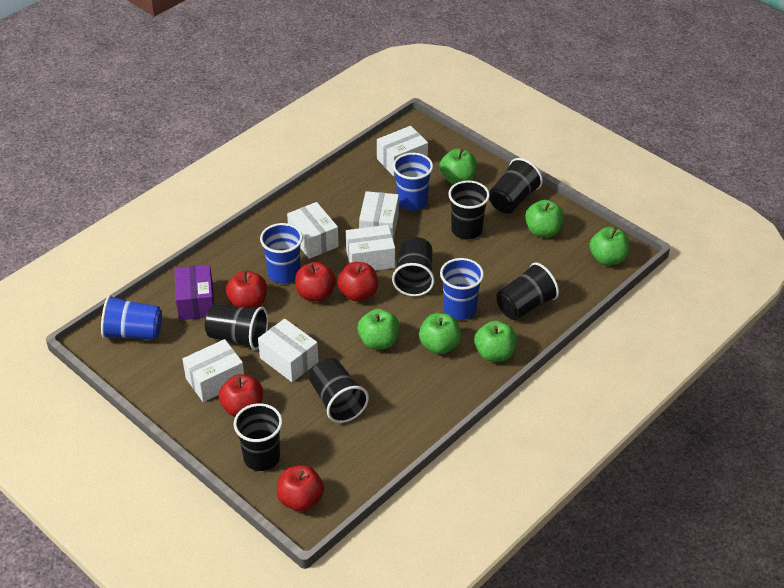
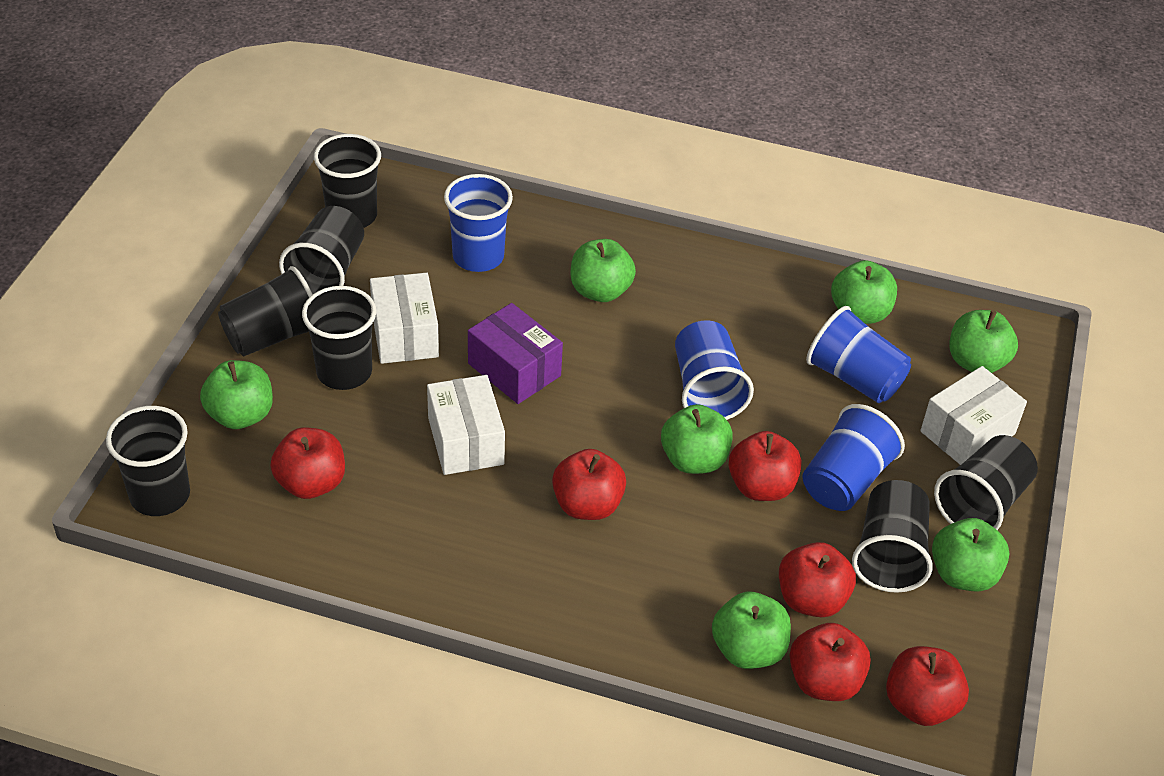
green apple: [358,309,400,350] [419,313,462,354] [440,149,477,185] [474,321,517,362] [525,200,564,237] [589,227,629,265] = 6 -> [200,360,273,429] [571,239,636,302] [661,404,733,474] [712,591,791,669] [831,260,897,324] [932,518,1010,592] [950,310,1018,373] = 7
red apple: [219,374,263,417] [226,271,267,308] [277,465,324,511] [295,262,336,301] [337,262,378,301] = 5 -> [270,427,345,499] [552,449,626,520] [729,431,801,501] [779,542,856,617] [789,623,871,701] [886,646,969,726] = 6
white box: [183,339,244,402] [258,319,319,382] [287,202,339,259] [346,225,395,271] [359,191,399,241] [377,126,428,176] = 6 -> [370,273,439,364] [427,375,505,475] [920,366,1027,465] = 3

